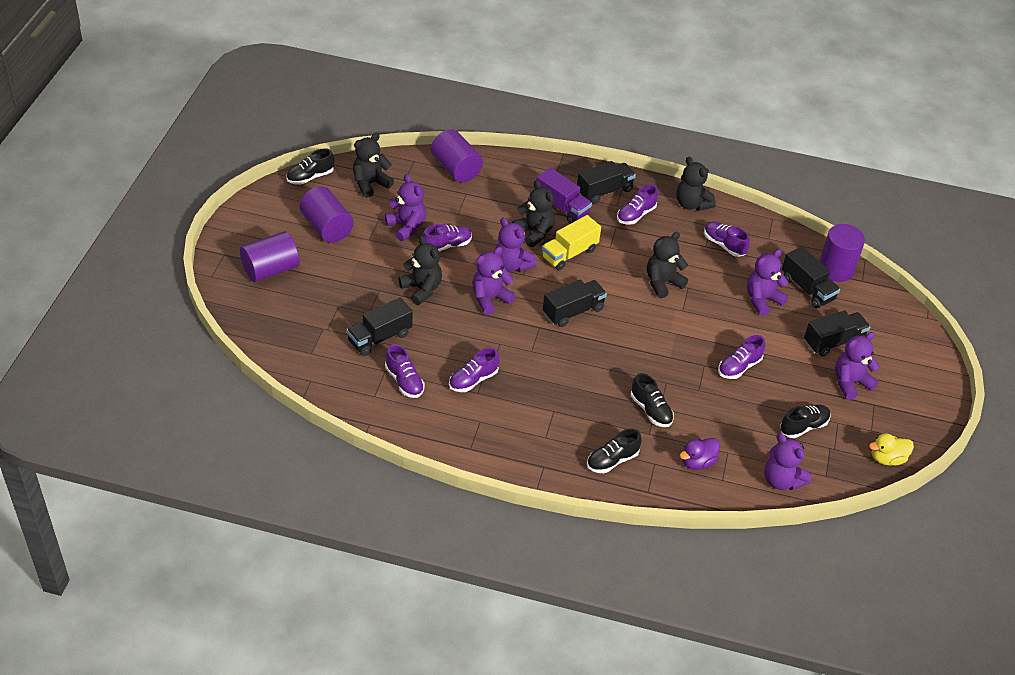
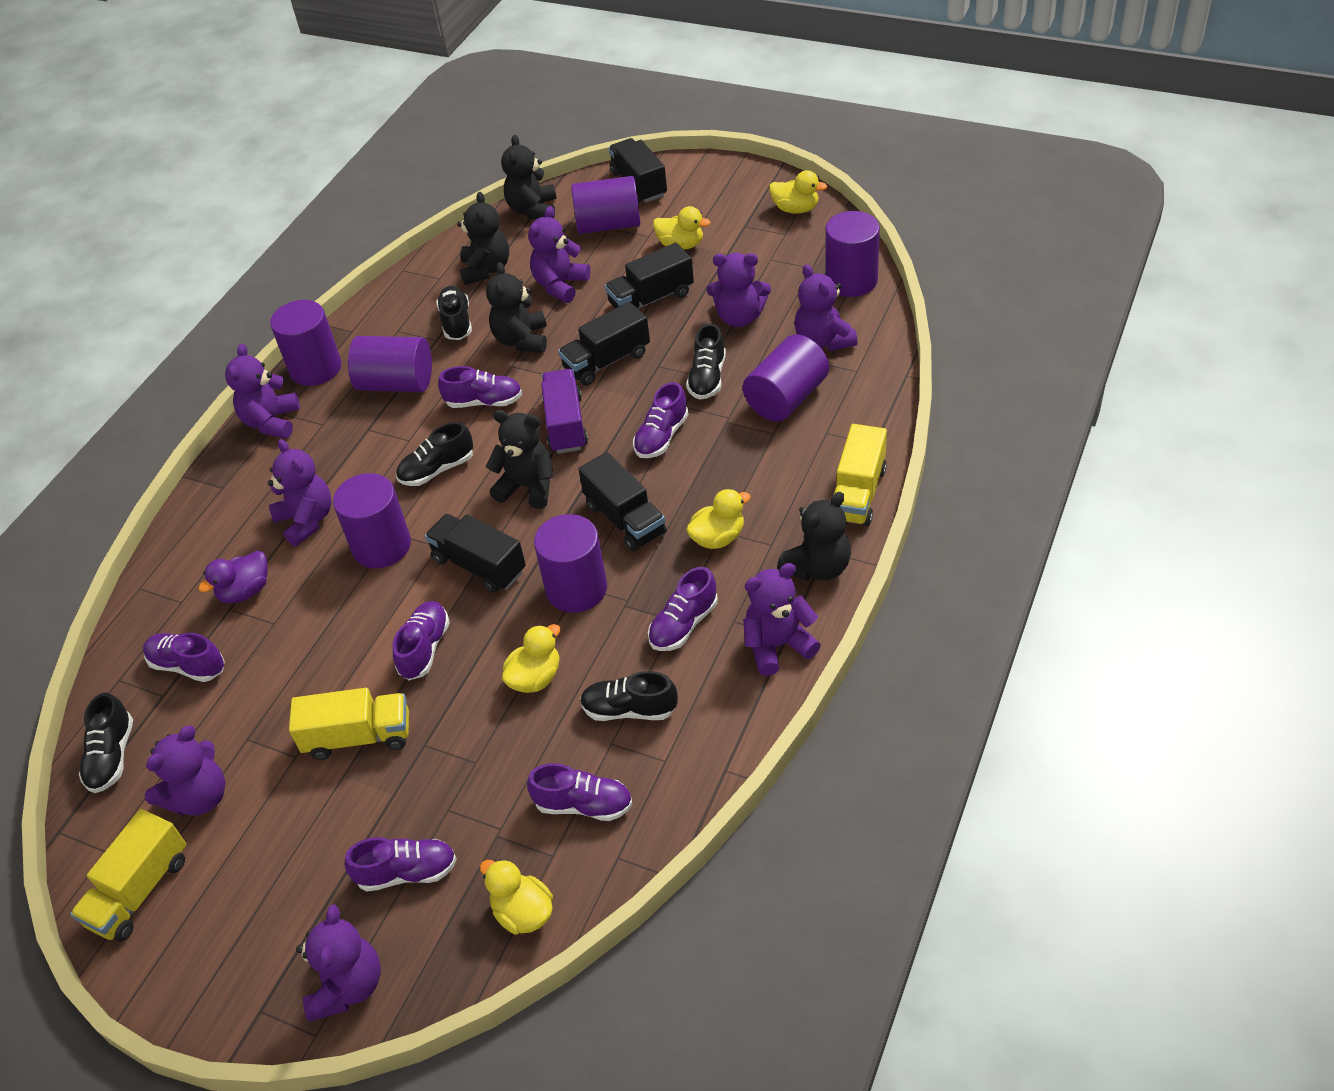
black shoe: [287,148,334,185] [587,429,642,473] [631,373,674,427] [780,404,831,438] = 4 -> [79,692,133,793] [396,422,473,486] [436,286,472,340] [580,671,678,721] [686,324,726,400] = 5
purple cylinder: [240,231,300,282] [300,186,354,243] [431,129,483,183] [819,224,865,282] = 4 -> [270,300,341,386] [333,473,411,568] [348,336,432,392] [534,514,607,613] [571,176,641,234] [743,335,829,422] [825,211,880,297] = 7
purple shoe: [385,344,425,398] [423,224,472,252] [449,348,499,392] [617,184,658,225] [704,222,750,257] [718,335,765,379] = 6 -> [143,633,225,682] [344,837,457,892] [393,601,450,680] [438,366,522,408] [527,763,633,821] [633,382,689,458] [648,567,718,651] = 7
purple teddy bear: [385,174,426,241] [472,247,516,315] [495,218,537,272] [747,249,788,316] [764,433,811,490] [835,332,880,400] = 6 -> [145,726,225,816] [225,344,300,438] [268,439,331,547] [296,905,381,1022] [528,206,590,303] [707,253,771,327] [743,563,821,676] [795,264,858,351] = 8
yellow duck: [869,433,914,466] = 1 -> [480,859,553,935] [502,624,561,693] [653,206,710,250] [686,489,751,549] [769,170,827,214] = 5
yellow truck: [542,215,601,270] = 1 -> [70,809,187,942] [289,688,409,760] [833,424,887,526] = 3

